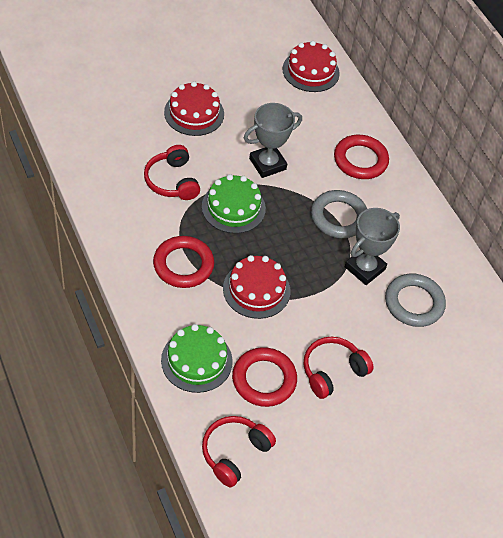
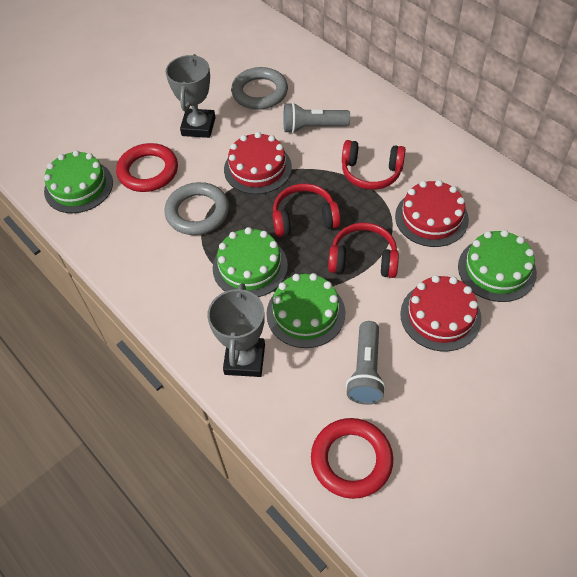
green cake: [161,324,233,393] [202,174,266,234] = 2 -> [44,150,113,213] [213,227,288,297] [266,273,345,348] [458,230,537,302] = 4
grey flashlight: none = 0 -> [283,102,350,134] [346,321,386,405] = 2
red ring: [153,236,214,288] [232,347,297,407] [334,135,389,179] = 3 -> [116,143,178,192] [311,418,393,499] = 2

